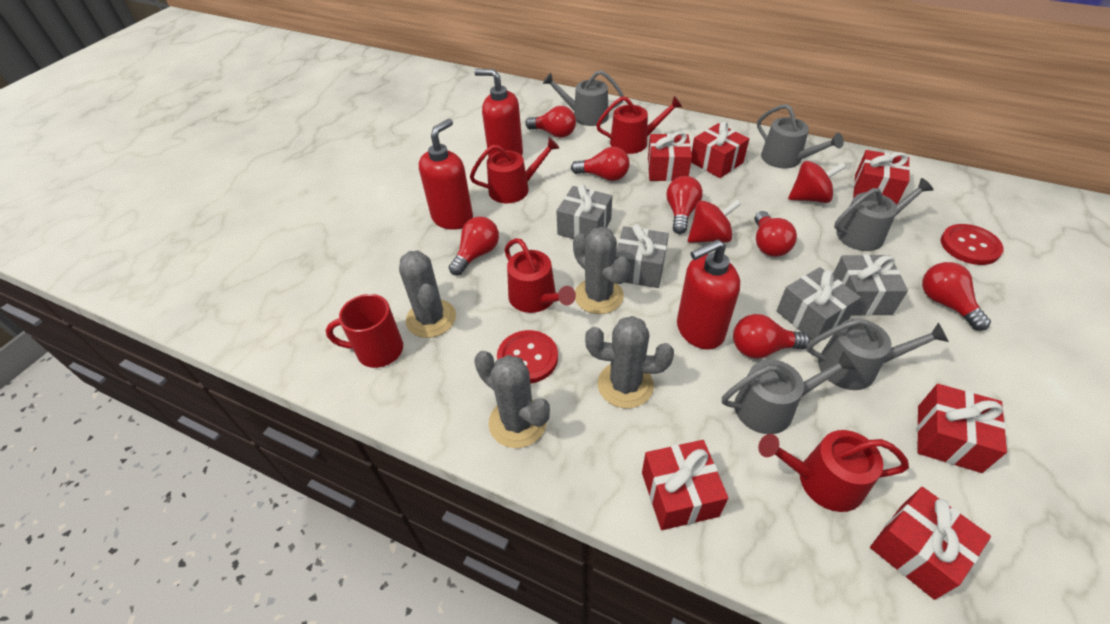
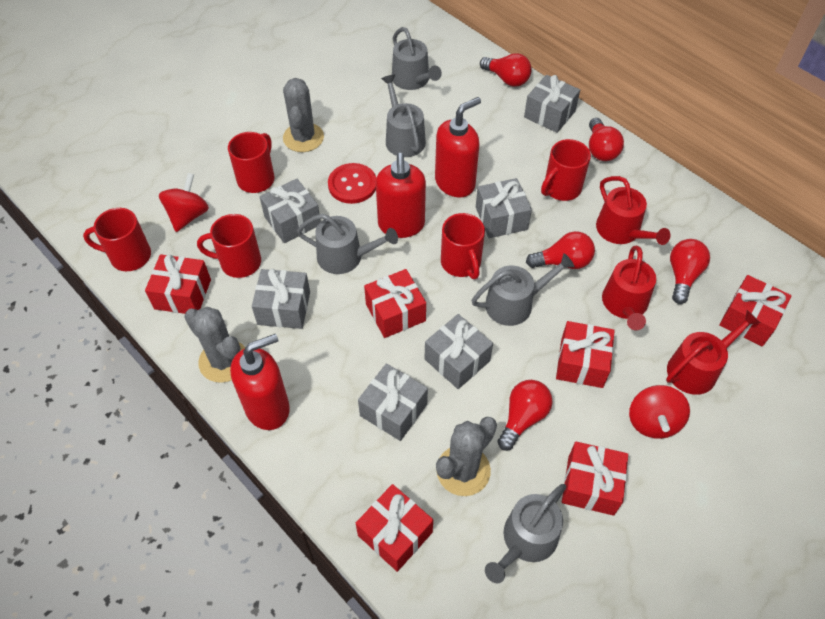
grey cactus: [399,251,456,338] [474,351,550,448] [573,227,630,314] [585,316,674,408] = 4 -> [184,307,245,383] [283,78,324,152] [436,417,497,496] = 3
grey gift: [556,184,612,239] [616,224,669,288] [777,267,861,341] [833,254,908,316] = 4 -> [252,269,310,329] [260,179,321,243] [358,363,428,441] [425,314,493,389] [476,178,532,238] [524,75,580,133] = 6
red button: [497,330,558,383] [941,224,1004,265] = 2 -> [328,163,376,204] = 1
red light bulb: [449,217,499,275] [525,106,576,138] [571,147,630,181] [666,176,703,234] [733,314,810,359] [755,211,797,257] [922,262,991,331] = 7 -> [480,53,532,87] [497,380,553,451] [526,231,595,269] [589,118,624,161] [670,239,710,304] = 5
red mug: [326,294,403,368] = 1 -> [83,208,151,271] [197,214,261,278] [228,132,275,193] [441,213,485,279] [541,139,591,201] = 5
red watering can: [470,137,559,203] [504,238,576,313] [596,96,682,154] [758,430,909,512] = 4 -> [596,176,671,245] [602,246,656,330] [666,310,761,395] = 3

